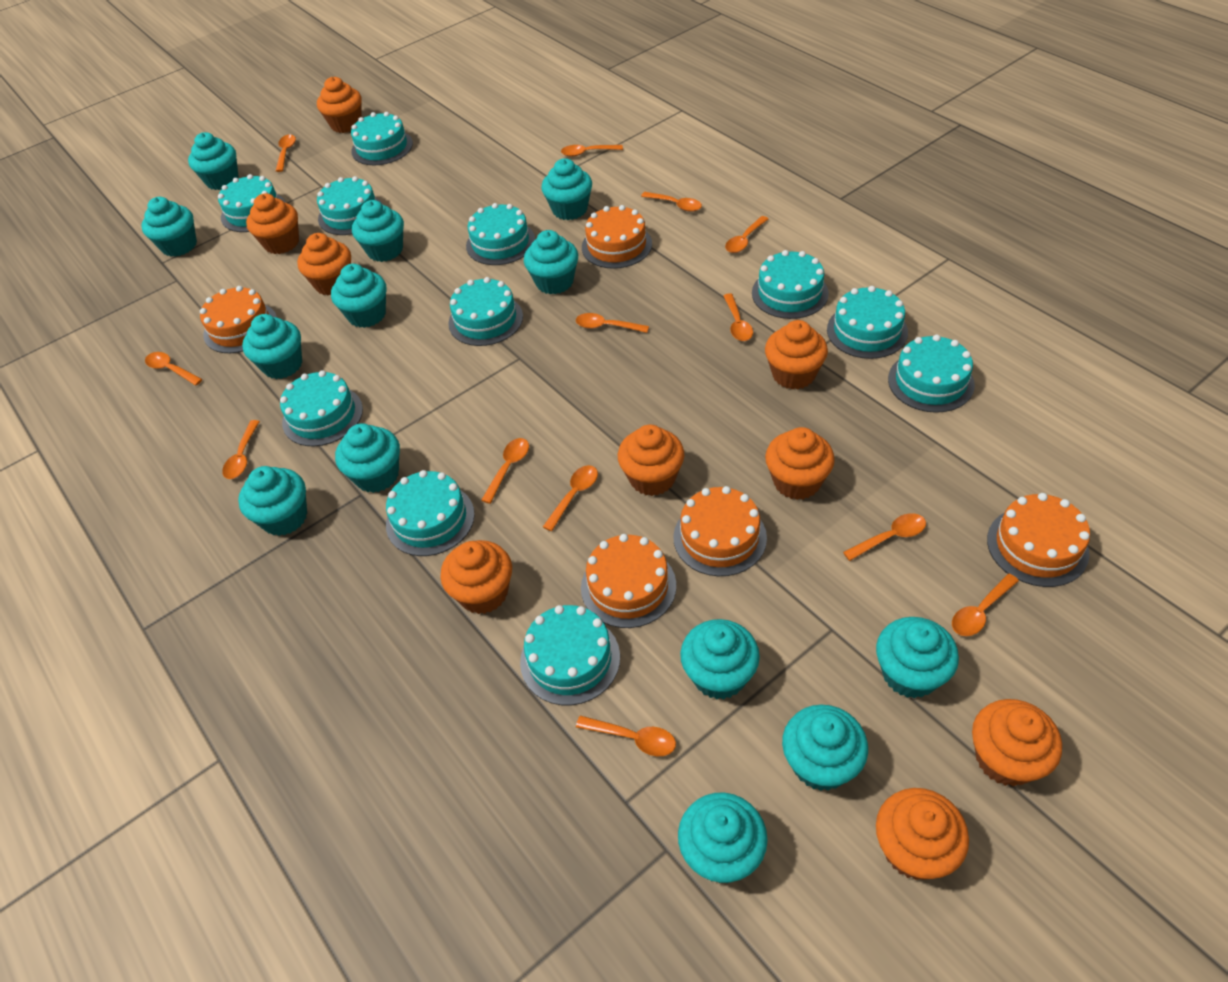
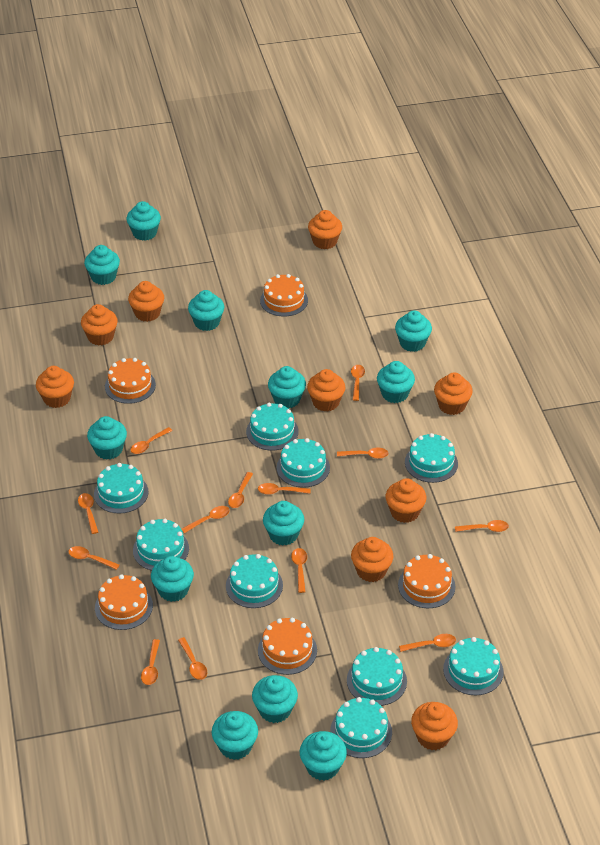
turquoise cake: [218,174,286,232] [280,370,363,446] [317,176,383,235] [351,112,413,165] [386,470,475,556] [448,277,523,346] [466,203,535,265] [520,605,620,705] [752,250,829,319] [827,286,908,359] [888,335,975,413] = 11 -> [94,463,148,514] [133,519,189,570] [226,554,283,608] [246,403,298,450] [276,438,330,488] [330,697,392,758] [347,647,407,706] [405,433,458,483] [443,637,504,695] = 9
turquoise cupcake: [141,197,197,257] [188,132,239,190] [238,466,307,536] [242,314,302,379] [331,264,386,328] [335,423,400,493] [352,200,404,262] [524,230,578,294] [541,158,592,220] [678,793,768,883] [680,619,760,700] [782,705,868,791] [876,617,959,698] = 13 -> [84,245,120,285] [87,416,127,460] [127,201,161,241] [151,556,194,602] [188,290,224,331] [212,711,258,760] [252,675,298,723] [263,501,304,545] [268,366,306,409] [300,731,347,781] [377,361,415,403] [395,310,432,352] = 12

